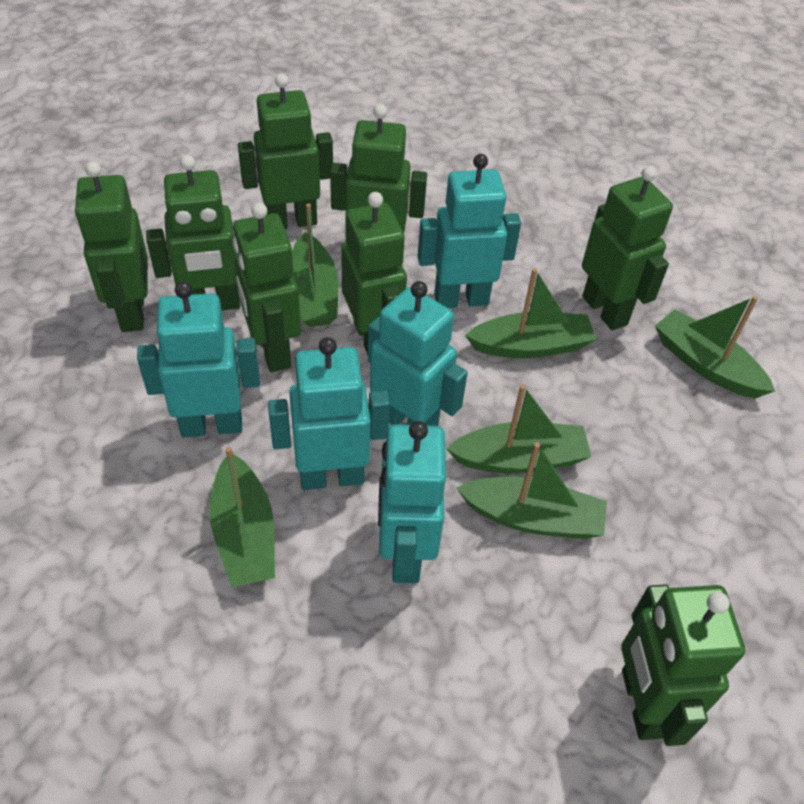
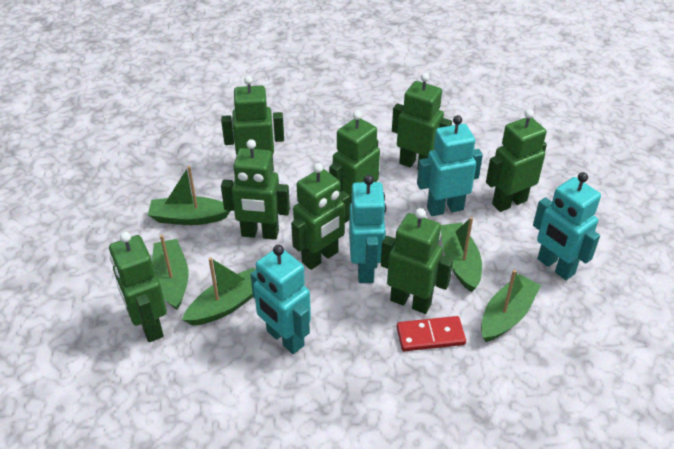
green boat: [210,447,275,587] [292,203,338,327] [446,385,592,474] [456,442,607,539] [465,268,596,358] [655,296,775,398] = 6 -> [148,166,230,225] [152,235,189,310] [182,257,255,326] [441,217,482,292] [481,270,541,342] = 5
red domino: none = 0 -> [397,316,466,351] = 1
turquoise robot: [137,281,260,437] [268,337,390,490] [368,281,468,426] [378,421,446,583] [418,154,521,308] = 5 -> [250,245,311,354] [349,175,386,283] [417,115,483,216] [533,172,601,280] = 4

